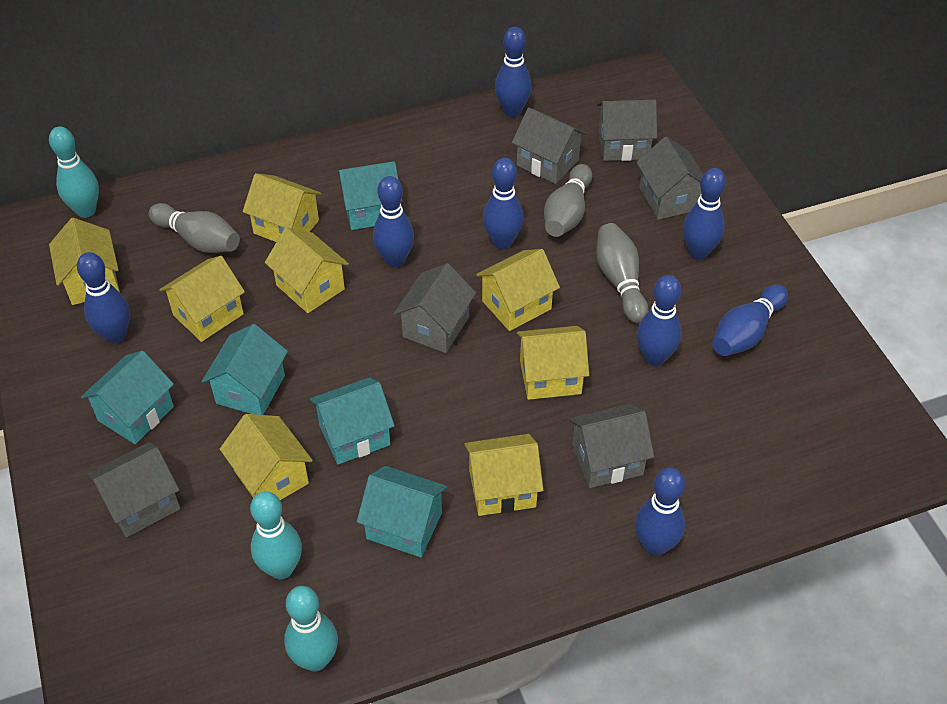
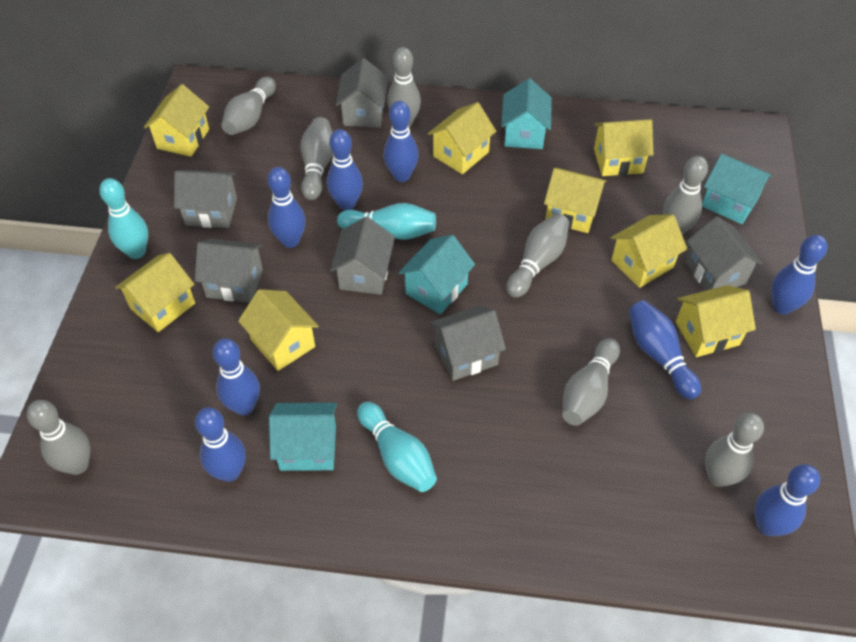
grey bowling pin: [149,203,240,253] [544,164,592,237] [596,223,648,323] = 3 -> [27,400,90,475] [222,77,276,135] [301,117,333,200] [387,47,421,127] [506,213,569,298] [562,338,620,426] [663,156,708,235] [705,413,764,487] = 8
turquoise house: [81,351,174,444] [202,324,288,415] [310,377,395,465] [337,161,402,230] [357,466,447,557] = 5 -> [269,403,337,471] [398,235,475,314] [501,79,552,149] [702,154,772,224] = 4

